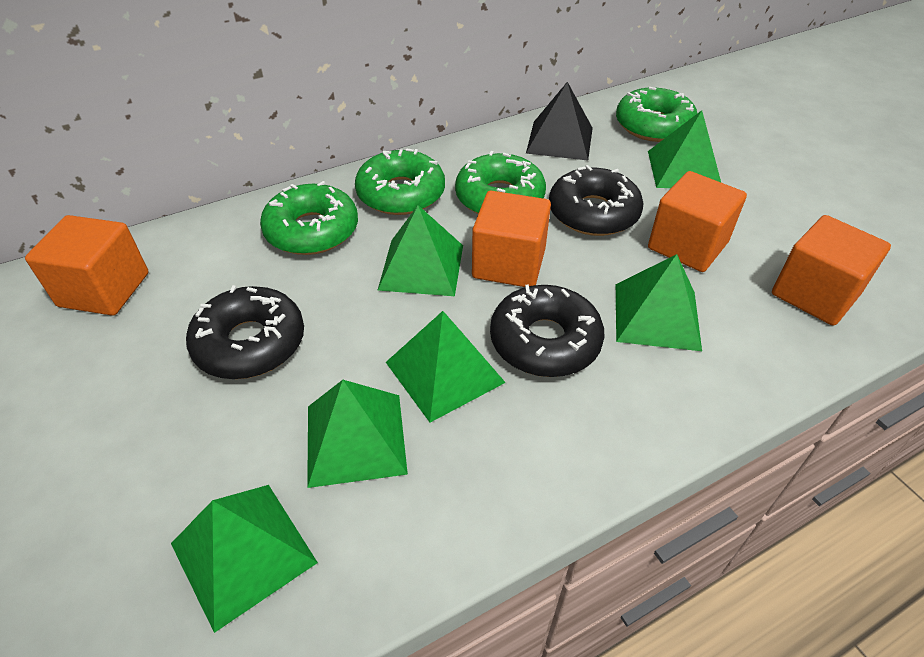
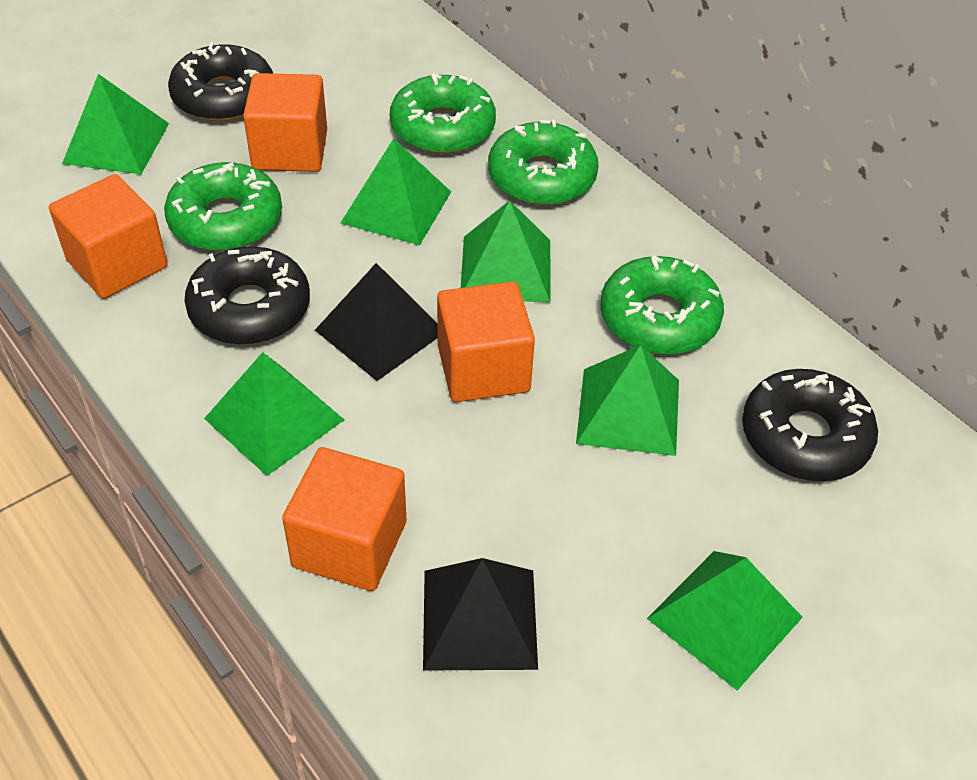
black pyramid: [526,82,593,161] = 1 -> [315,263,438,381] [423,558,538,670] = 2

